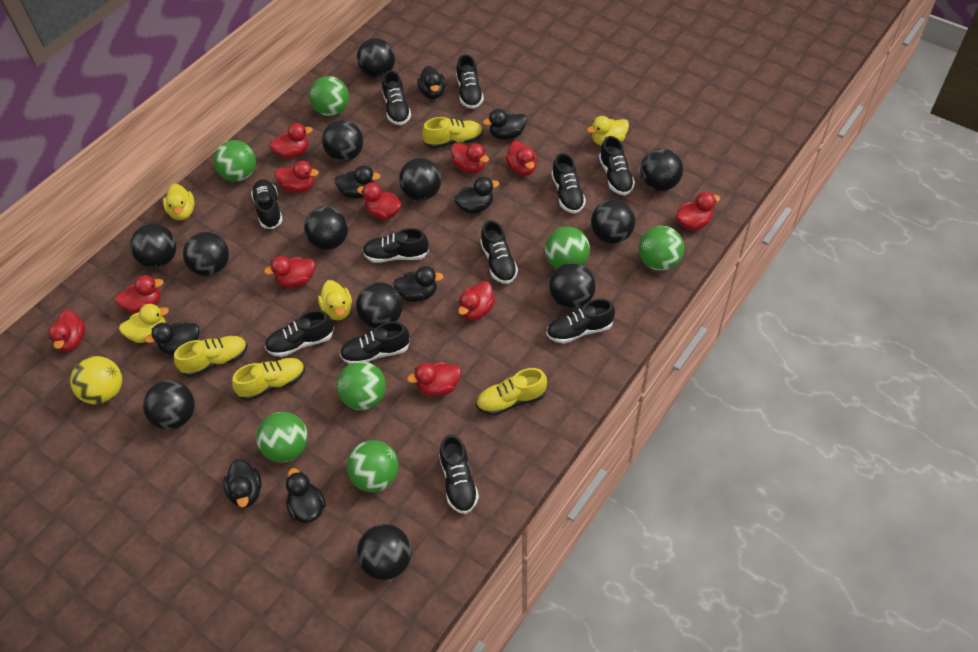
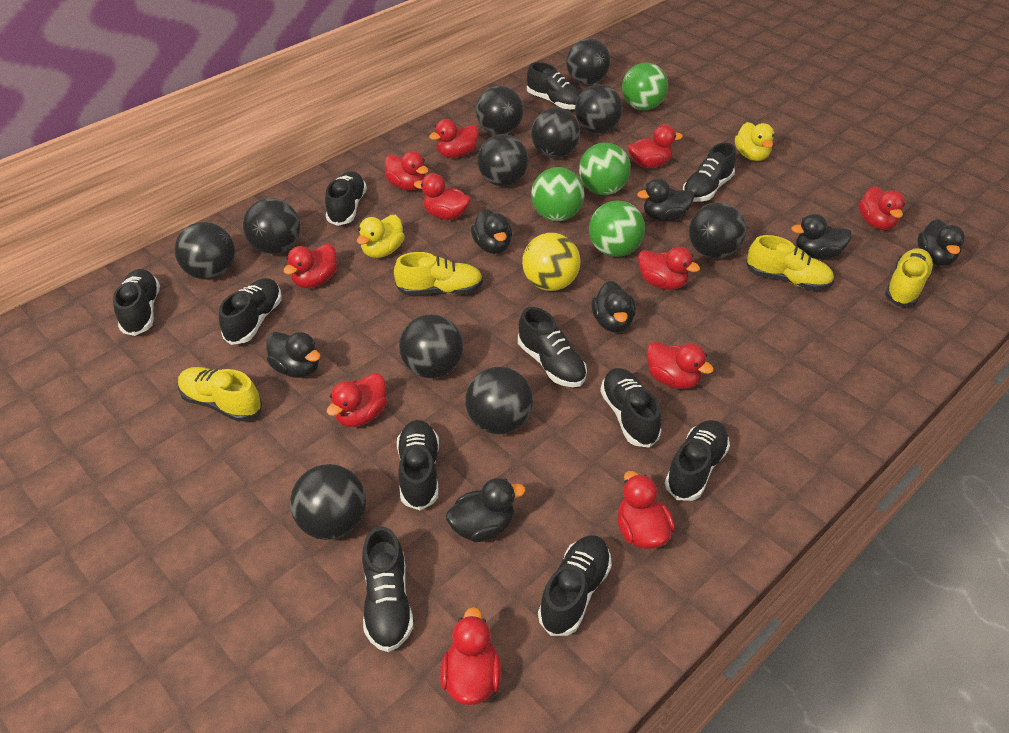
black ball: [130,224,177,268] [143,381,195,430] [183,232,229,276] [304,206,348,250] [322,120,363,161] [356,282,403,328] [357,38,395,78] [357,524,412,580] [399,158,441,201] [549,263,596,309] [591,200,635,244] [640,148,683,191] = 12 -> [175,222,235,280] [243,198,300,254] [290,464,366,540] [399,314,463,378] [465,367,533,434] [476,86,523,135] [478,134,528,186] [531,108,580,158] [566,38,610,85] [575,84,623,133] [689,202,746,259] = 11
black duck: [145,322,199,355] [223,459,262,508] [286,468,326,523] [334,165,381,198] [393,266,444,302] [417,66,446,99] [454,177,499,214] [483,109,527,140] = 8 -> [266,332,321,378] [446,478,525,542] [471,209,512,254] [591,281,636,333] [637,179,694,221] [791,214,852,259] [917,219,965,266] = 7
green ball: [213,140,256,182] [256,412,308,463] [309,76,349,116] [337,361,386,410] [347,440,399,492] [545,227,590,269] [639,226,684,271] = 7 -> [531,167,585,221] [579,142,631,195] [589,201,645,257] [622,63,668,110] = 4
yellow duck: [119,304,169,343] [163,184,195,220] [318,280,352,320] [587,116,629,146] = 4 -> [357,215,405,258] [735,122,774,161] = 2

